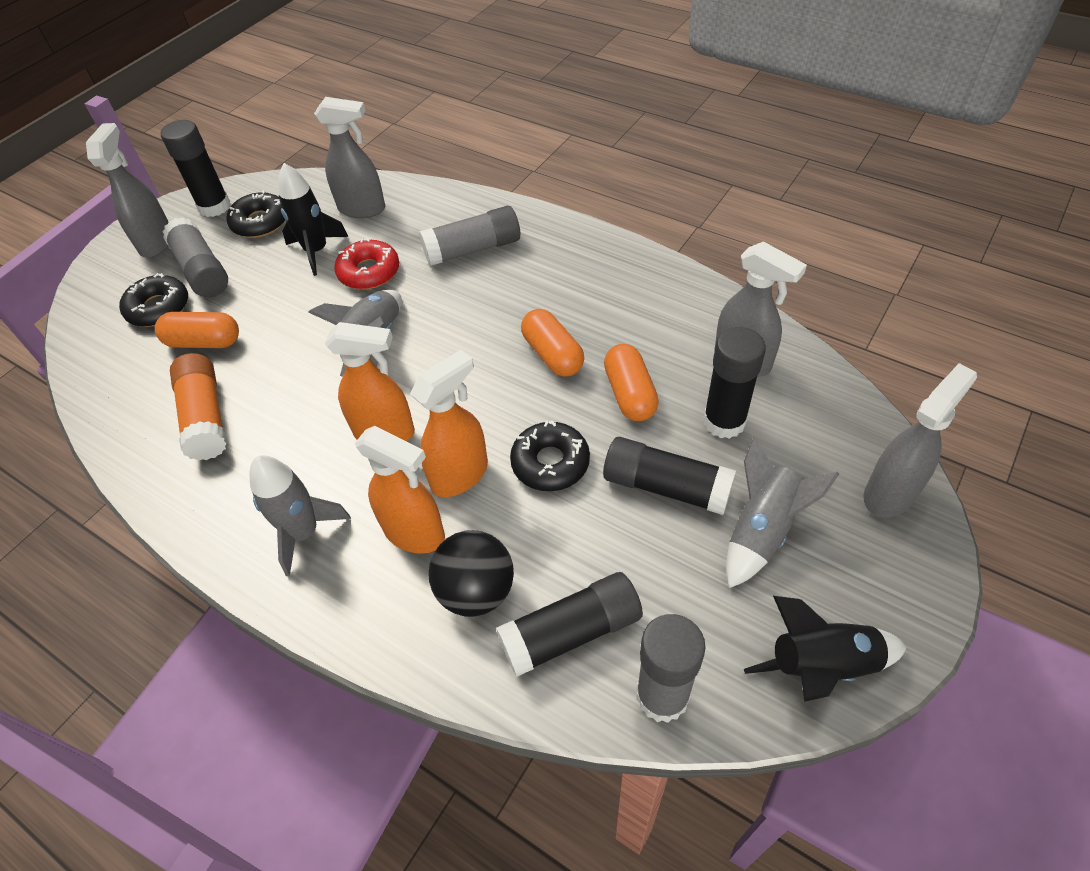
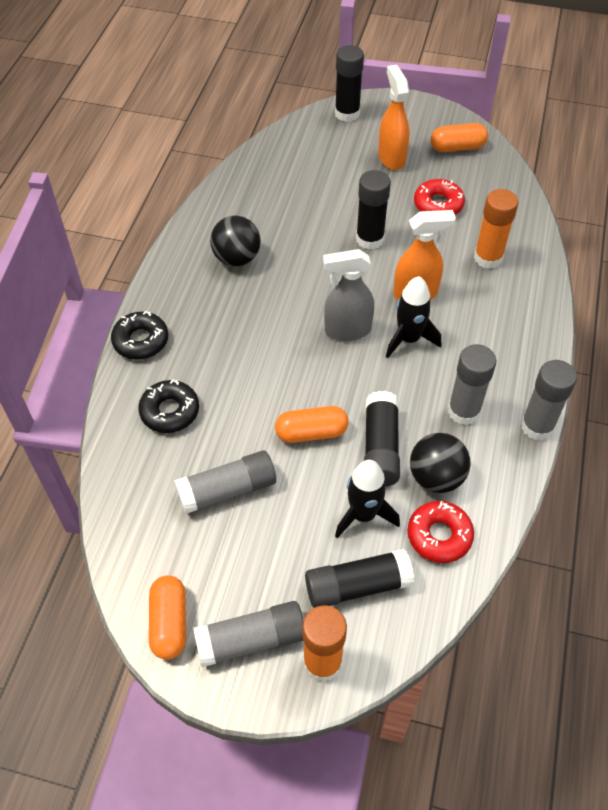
black ball: [428,530,514,617] = 1 -> [210,216,261,266] [410,433,470,493] = 2
black donut: [119,273,188,327] [226,190,286,238] [510,420,590,491] = 3 -> [111,311,168,360] [138,380,199,433] = 2
grey glue stick: [162,217,228,297] [419,206,520,266] [636,614,706,723] = 3 -> [174,450,276,514] [193,601,304,667] [448,344,496,425] [521,360,577,440] = 4
grey rocket: [250,455,351,576] [308,290,402,377] [726,437,839,588] = 3 -> none = 0
grey spray bottle: [86,123,168,258] [314,97,385,218] [714,241,807,377] [864,363,977,518] = 4 -> [323,249,374,341] = 1
orange glue stick: [170,353,227,461] = 1 -> [302,605,347,682] [474,189,518,269] = 2
orange spray bottle: [325,322,415,441] [355,426,445,554] [410,350,488,497] = 3 -> [378,65,410,170] [393,210,456,300] = 2
red donut: [334,238,399,289] = 1 -> [408,501,474,563] [414,179,465,215] = 2

